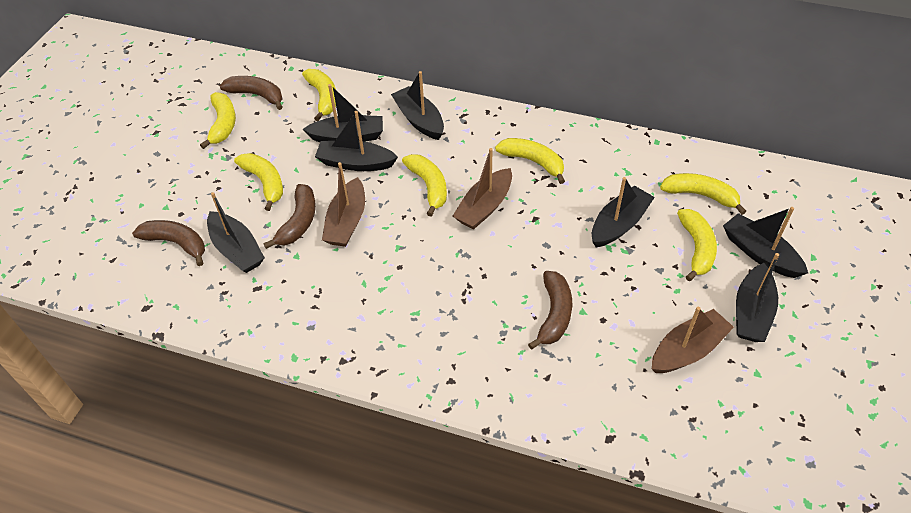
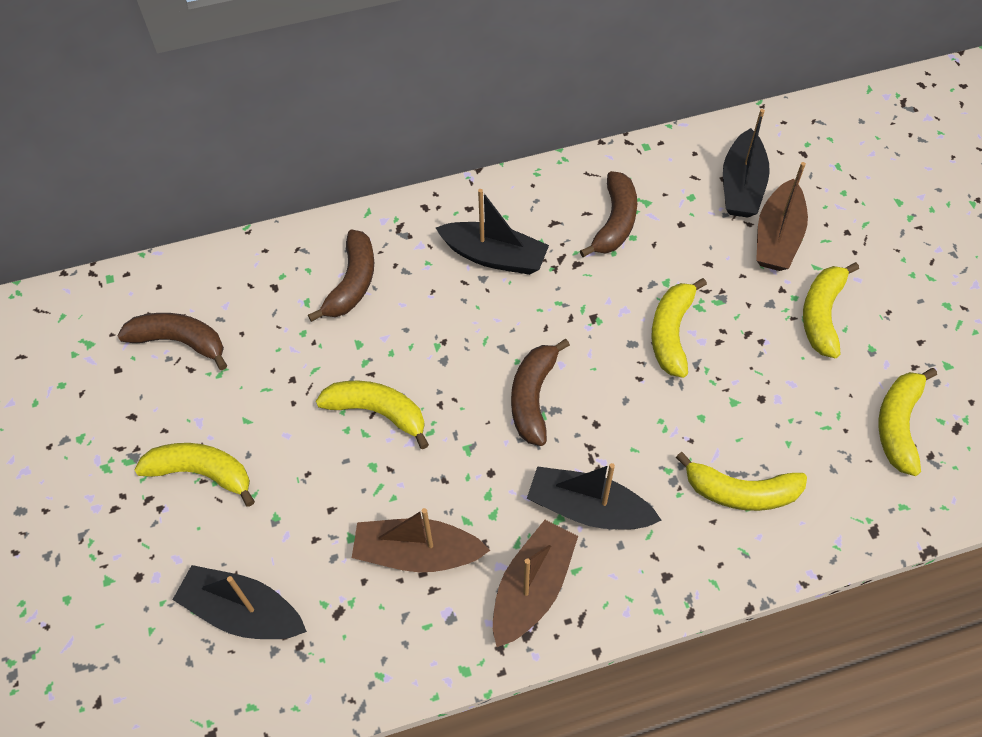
black boat: [207,192,265,273] [303,84,383,142] [315,111,398,171] [391,71,444,140] [592,177,655,248] [723,207,808,278] [736,253,779,342] = 7 -> [173,565,307,639] [436,189,549,275] [527,463,662,530] [723,109,770,218] = 4
yellow banana: [200,92,236,149] [234,153,283,211] [302,69,336,121] [402,154,447,217] [495,138,565,184] [660,173,747,215] [677,209,717,281] = 7 -> [134,443,255,507] [316,381,429,449] [651,278,707,378] [676,452,807,511] [803,262,859,358] [879,368,937,476] = 6

